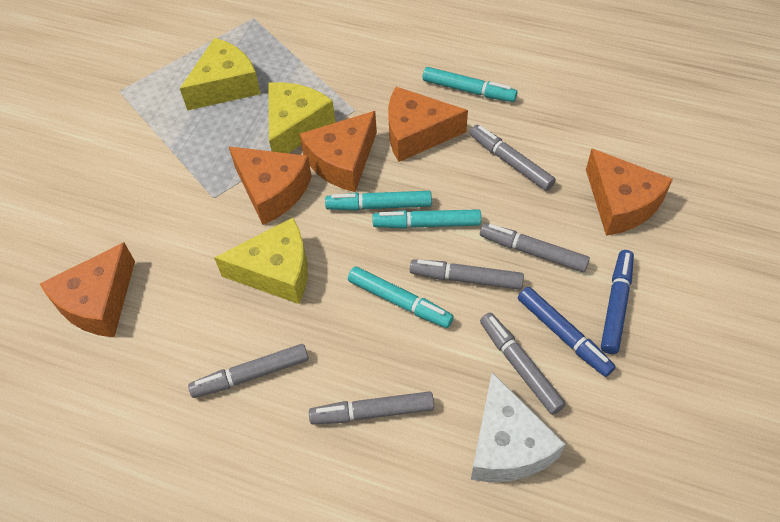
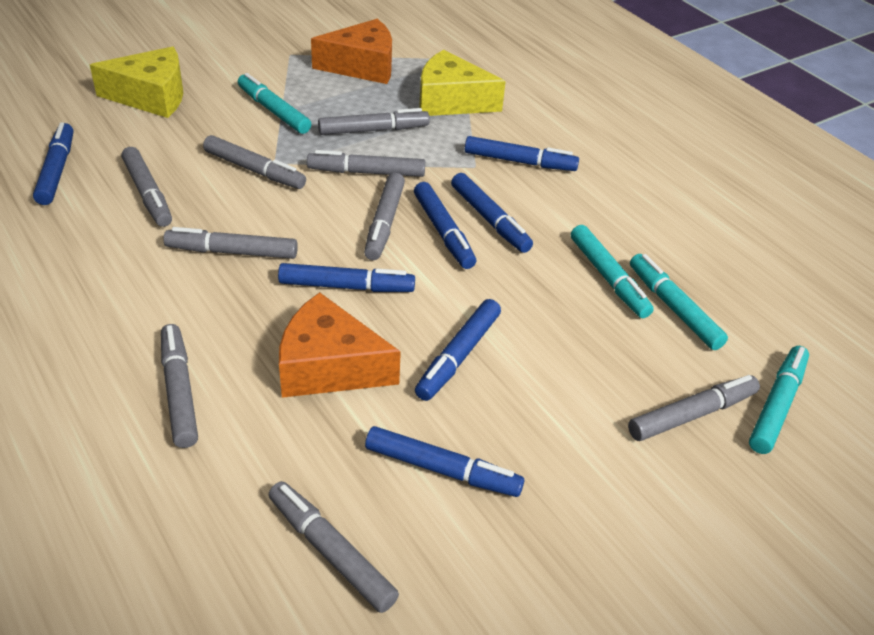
blue marker: [518,287,616,377] [601,250,634,354] = 2 -> [33,122,73,205] [278,263,415,292] [365,426,524,497] [414,182,476,269] [415,299,501,401] [451,173,533,253] [465,136,579,171] = 7
grey marker: [188,344,309,398] [309,391,434,424] [410,259,524,290] [470,125,556,191] [480,223,590,272] [480,313,566,415] = 6 -> [121,147,172,227] [161,324,198,448] [163,227,298,259] [203,135,306,189] [269,481,399,613] [307,150,425,177] [318,108,430,135] [364,173,405,260] [628,375,760,441] = 9
orange cheese: [40,242,135,337] [229,147,312,225] [299,111,377,192] [388,87,468,162] [586,148,673,236] = 5 -> [279,292,401,398] [311,19,392,84] = 2
white cheese: [471,372,565,482] = 1 -> none = 0
yellow cheese: [180,38,261,111] [214,218,308,304] [268,82,336,153] = 3 -> [90,46,183,118] [419,50,506,116] = 2

